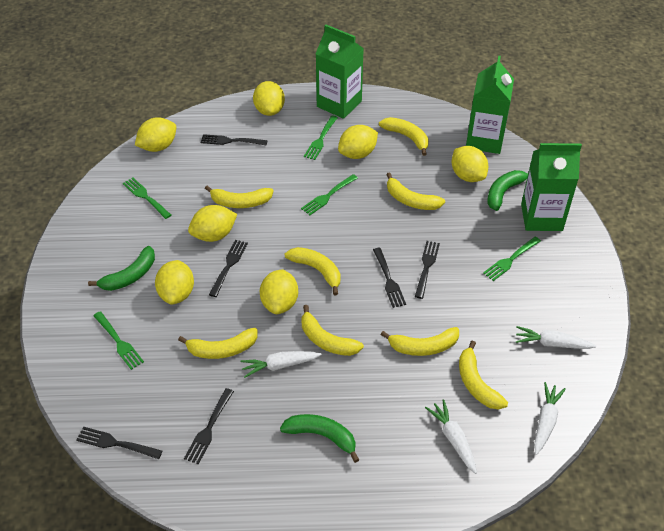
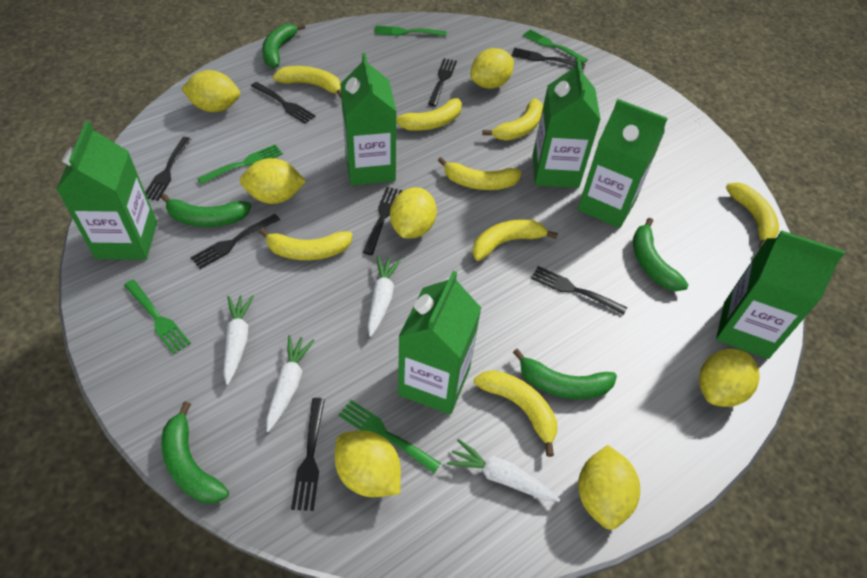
black fork: [76,427,162,459] [184,388,234,464] [201,134,268,145] [209,240,248,297] [373,248,406,308] [415,241,440,299] = 6 -> [145,137,191,201] [190,214,280,269] [251,82,316,124] [291,398,325,511] [363,187,402,255] [428,58,457,106] [511,48,585,70] [531,266,627,315] = 8
green banana: [88,246,155,291] [280,414,359,463] [487,170,528,211] = 3 -> [161,194,251,227] [161,401,229,503] [262,23,305,68] [513,348,617,399] [633,218,688,291] = 5
green carton: [316,25,364,119] [466,56,514,154] [521,143,582,231] = 3 -> [56,121,157,260] [340,53,397,185] [398,271,481,415] [533,58,601,188] [578,99,668,228] [716,230,845,359] = 6

